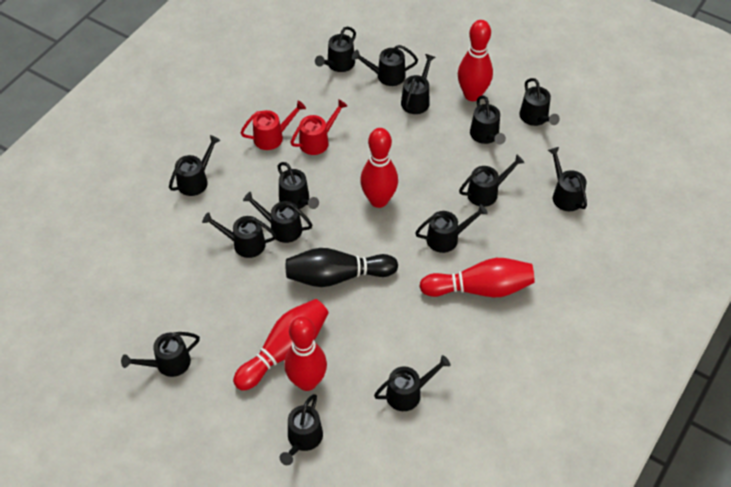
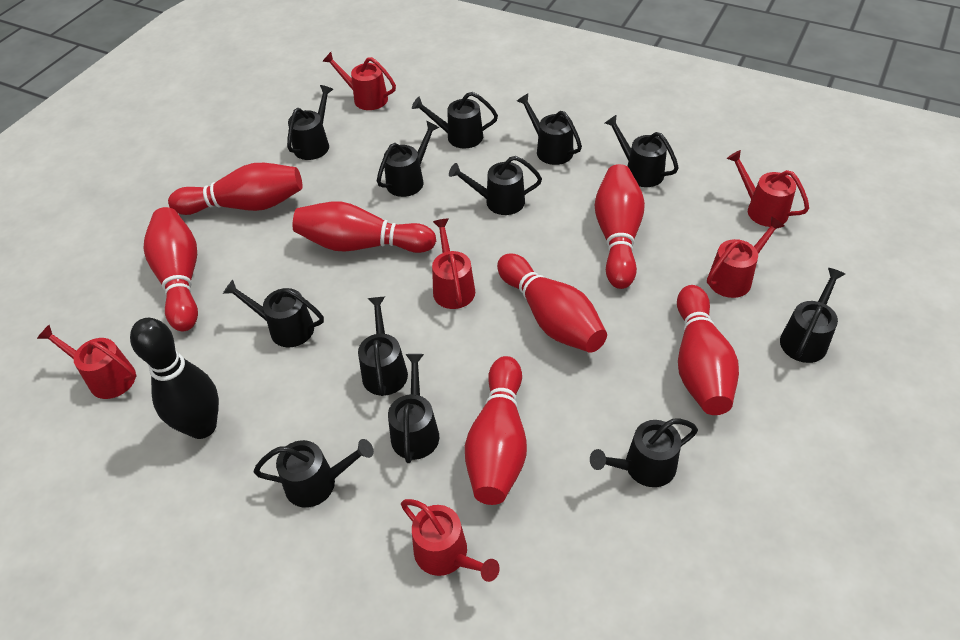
black watering can: [121,332,200,377] [169,135,220,196] [202,212,277,258] [243,192,312,243] [277,162,319,209] [280,394,323,465] [315,26,356,72] [352,45,418,86] [374,355,451,411] [401,54,436,114] [415,204,488,253] [459,154,524,207] [470,96,506,145] [519,78,560,126] [548,147,587,211] = 15 -> [223,280,324,347] [254,439,374,507] [287,85,333,160] [358,297,408,396] [377,121,439,197] [388,354,439,463] [412,92,498,149] [449,156,542,215] [517,94,582,165] [590,418,698,487] [605,115,679,187] [780,268,845,363] = 12
red bowling pin: [233,299,329,391] [284,316,327,391] [360,128,398,208] [419,258,535,297] [458,20,493,101] = 5 -> [143,207,198,331] [168,163,302,215] [293,201,436,253] [465,356,527,505] [497,253,607,353] [595,164,645,289] [677,285,739,415] = 7
red watering can: [240,101,306,150] [291,100,347,155] = 2 -> [37,325,137,399] [322,52,396,110] [401,499,500,582] [432,218,475,309] [707,216,784,298] [727,150,809,227] = 6

